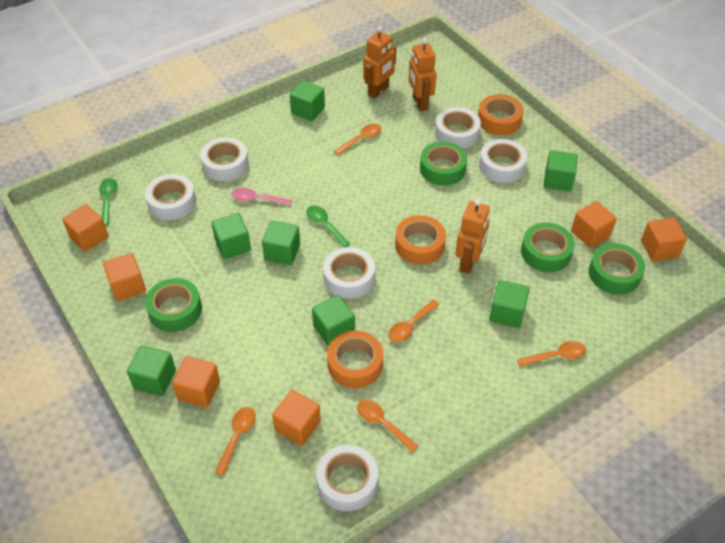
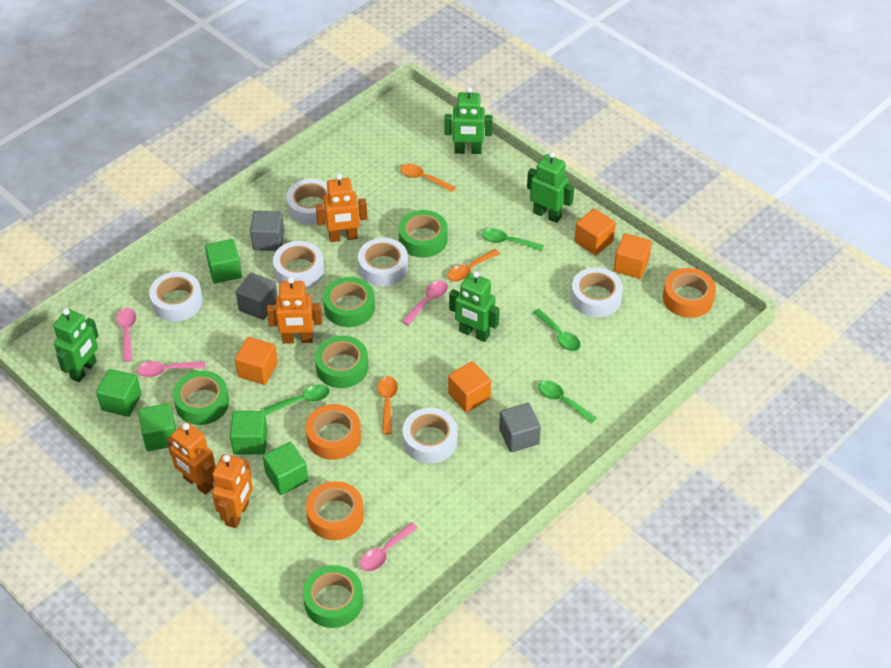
green cube: [127,345,176,396] [211,213,251,259] [262,221,300,265] [290,81,325,121] [312,295,355,346] [489,280,529,328] [544,150,578,191] = 7 -> [96,369,142,417] [138,403,176,451] [205,239,242,284] [230,411,268,455] [263,442,308,495] = 5
green robot: none = 0 -> [53,308,99,382] [444,87,493,154] [449,271,500,342] [527,151,574,223] = 4
green spoon: [99,178,118,226] [307,206,350,248] = 2 -> [263,384,330,415] [482,229,544,251] [533,309,580,351] [538,381,597,424] = 4
green tape: [145,278,202,332] [420,141,467,186] [521,222,575,272] [589,243,645,295] = 4 -> [173,371,229,425] [303,565,363,628] [315,336,368,388] [323,277,375,327] [398,210,448,258] = 5
grey cube: none = 0 -> [236,273,278,320] [250,211,284,251] [499,403,541,452] = 3
orange cube: [62,204,109,252] [103,253,146,301] [172,356,220,408] [272,390,321,446] [571,201,617,248] [641,218,687,261] = 6 -> [235,337,278,385] [448,361,491,412] [574,208,616,255] [614,233,652,279] = 4
orange robot: [363,26,396,99] [409,38,437,111] [455,199,490,274] = 3 -> [167,422,216,495] [212,454,253,528] [267,277,322,344] [316,174,368,242] = 4
orange spoon: [215,407,256,475] [334,124,381,155] [357,400,418,452] [388,299,440,342] [517,341,586,367] = 5 -> [377,376,398,434] [400,164,456,192] [447,249,500,282] = 3
pink spoon: [232,188,292,206] = 1 -> [117,308,136,362] [137,361,206,377] [360,522,418,571] [402,280,448,326] = 4

